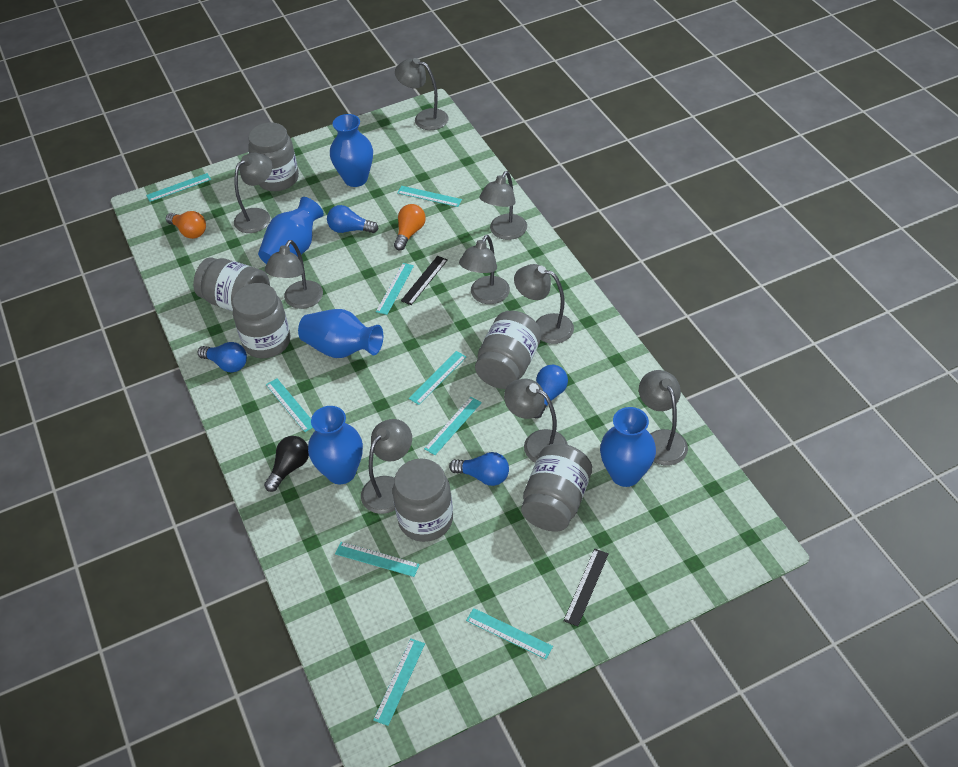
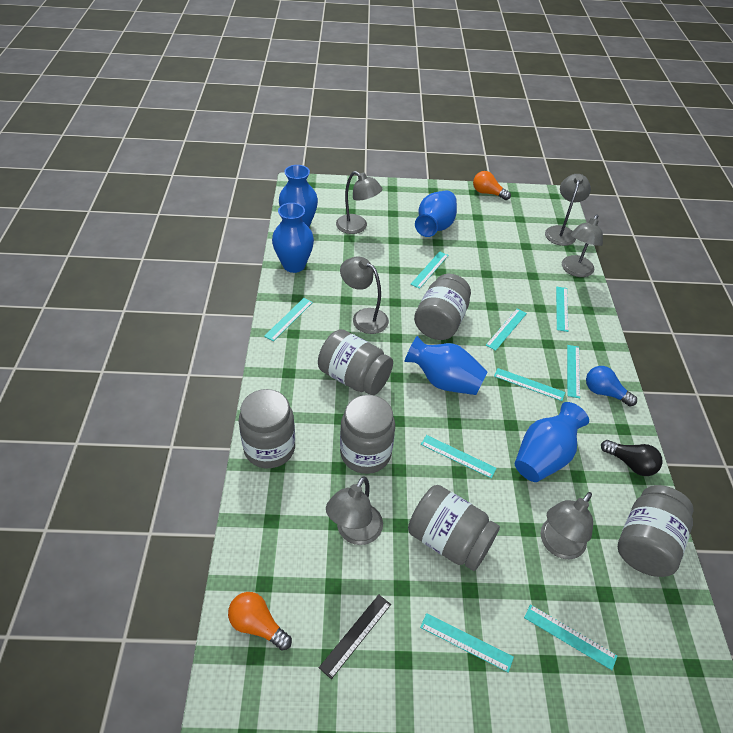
black ruler: [401,256,448,305] [563,549,609,627] = 2 -> [319,595,391,679] = 1
blue light bulb: [198,342,247,372] [327,205,378,233] [449,452,509,486] [534,365,568,418] = 4 -> [586,366,637,406] = 1
grey lamp: [234,153,272,233] [265,240,323,309] [361,419,412,514] [395,58,449,130] [459,235,510,304] [479,171,527,240] [504,379,568,463] [514,264,574,344] [639,370,688,465] = 9 -> [326,476,383,545] [336,171,382,234] [340,256,389,334] [541,492,593,559] [545,174,591,246] [562,215,603,277] = 6

